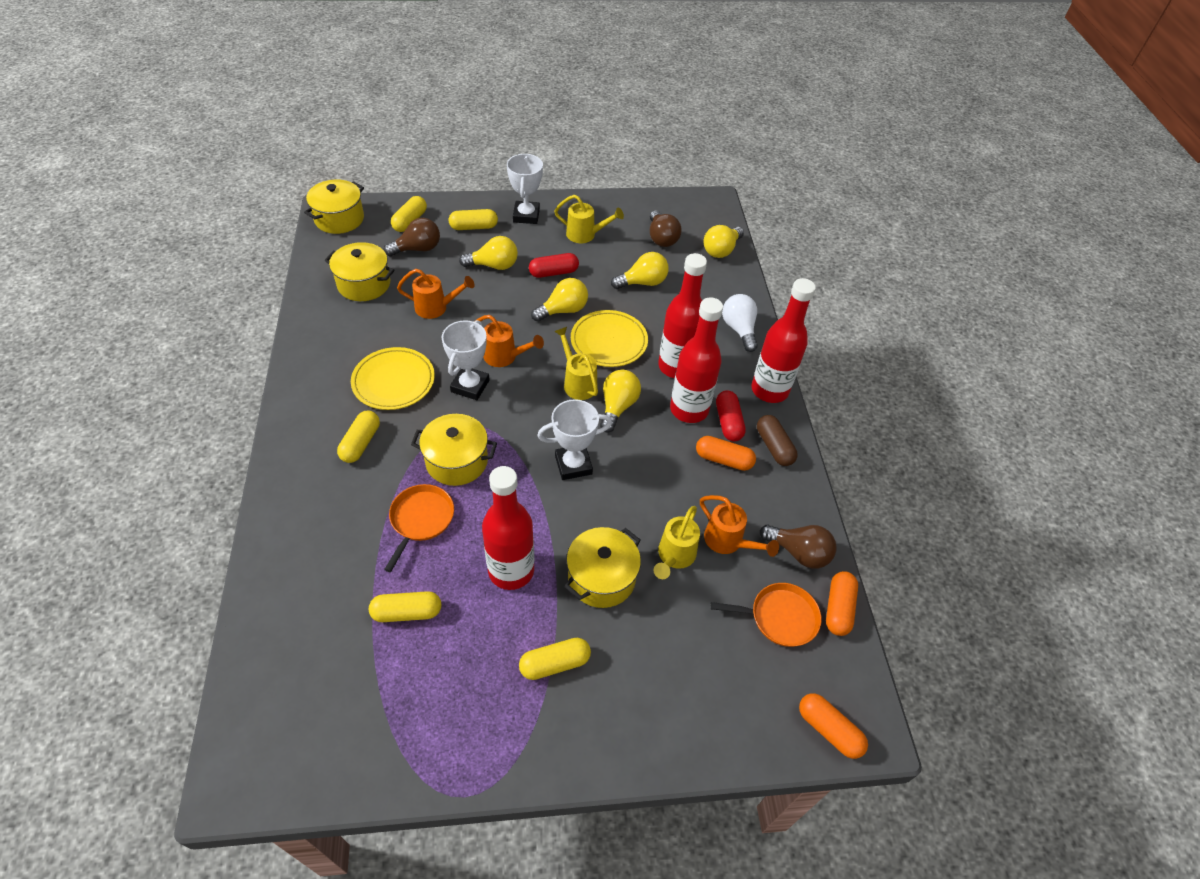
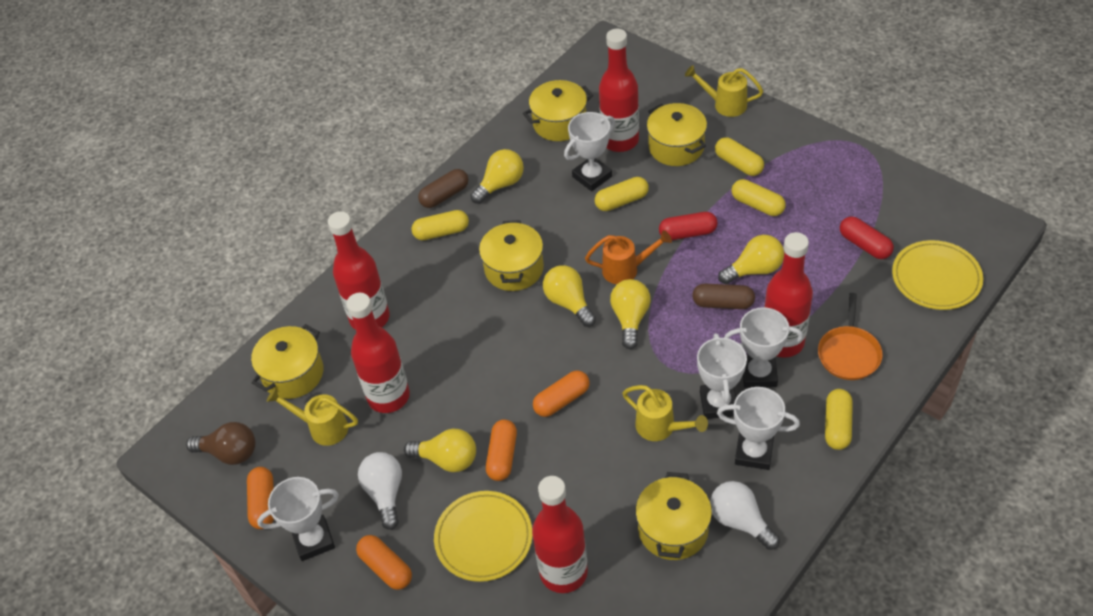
brown capsule: [757,415,798,466] = 1 -> [418,169,468,208] [692,284,755,309] = 2
brown light bulb: [383,218,440,257] [650,210,681,247] [760,524,837,569] = 3 -> [186,422,256,465] = 1
orange capsule: [696,436,756,471] [799,693,868,759] [826,571,858,636] = 3 -> [247,467,274,529] [356,535,412,590] [486,419,517,481] [533,370,590,417] = 4
orange pan: [384,484,454,572] [711,583,822,647] = 2 -> [818,293,883,380] = 1
orange watering can: [397,269,474,319] [475,315,544,367] [700,495,779,557] = 3 -> [585,230,672,284] = 1
red bottle: [482,466,534,590] [658,253,707,378] [670,297,723,423] [751,278,816,403] = 4 -> [328,211,390,330] [346,293,410,413] [532,476,588,593] [599,29,639,152] [764,232,813,358] = 5
white light bulb: [722,294,758,352] = 1 -> [358,452,402,530] [710,481,780,550] = 2
white trophy: [442,320,490,400] [507,154,543,224] [537,399,612,480] = 3 -> [257,477,339,561] [564,112,615,191] [697,333,747,419] [717,387,800,470] [724,307,803,388] = 5
yellow pot: [304,179,364,234] [325,242,395,301] [411,414,497,486] [564,527,641,608] = 4 -> [251,324,324,399] [479,220,544,291] [523,80,593,141] [636,472,712,560] [647,103,707,166] = 5

